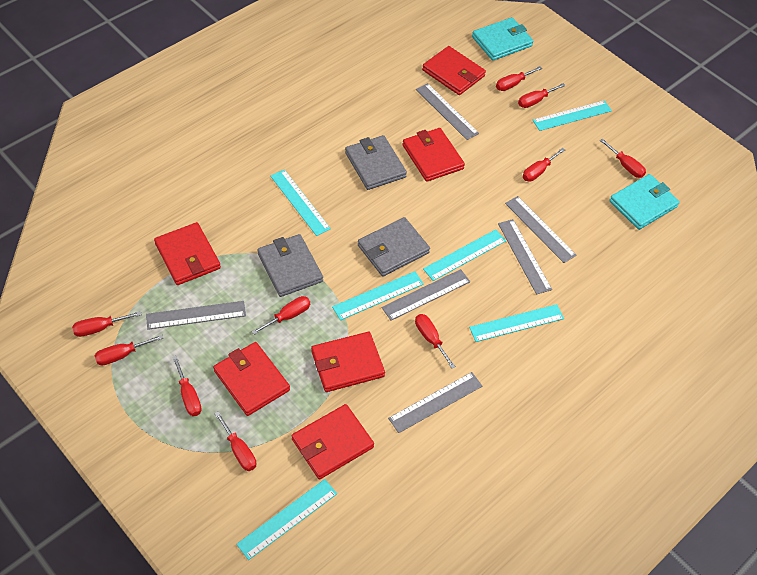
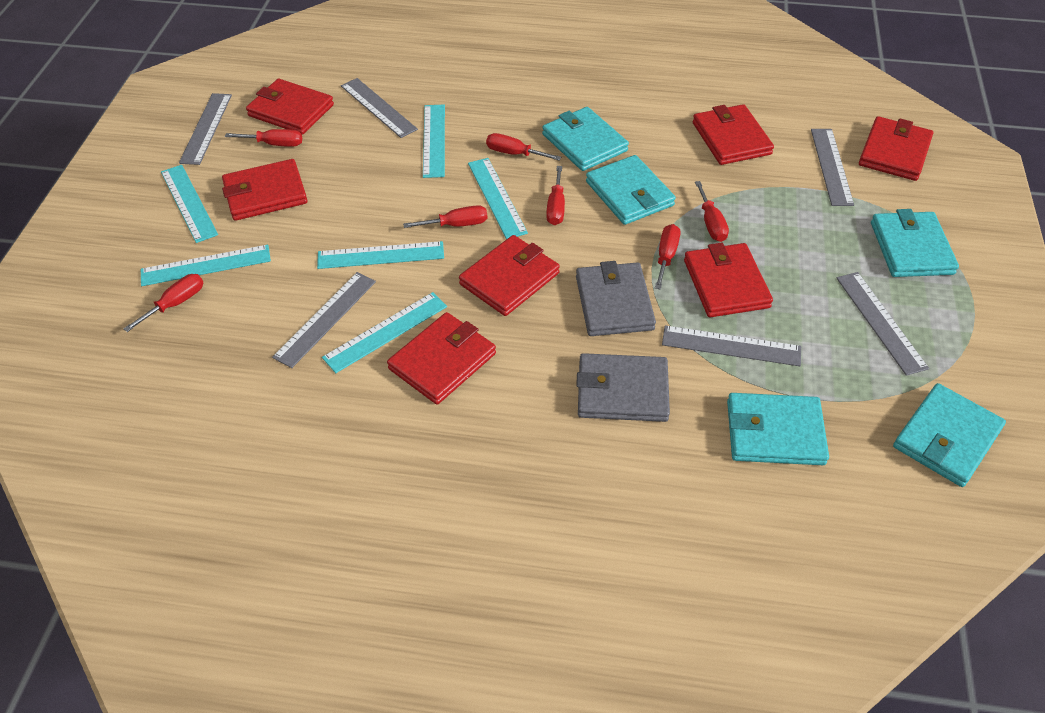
grey wallet: [258,234,323,297] [345,135,407,190] [358,217,430,276] = 3 -> [576,261,656,336] [576,353,670,422] = 2
red screwdriver: [72,311,142,337] [94,335,163,365] [172,356,202,416] [214,411,256,471] [252,296,310,335] [415,314,456,368] [496,66,542,91] [518,83,566,108] [523,148,565,182] [600,139,646,178] = 10 -> [123,274,203,332] [225,129,302,147] [403,205,488,228] [486,133,561,161] [546,166,565,225] [655,224,680,290] [695,181,729,242] = 7
red wallet: [154,222,221,285] [213,342,290,416] [292,404,374,480] [311,332,385,392] [402,128,465,182] [422,46,486,95] = 6 -> [222,159,308,221] [246,79,334,134] [387,312,496,405] [459,235,560,316] [684,243,773,317] [693,104,774,165] [859,116,933,181] = 7
turquoise wallet: [472,17,534,61] [609,174,680,230] = 2 -> [542,107,629,171] [586,155,676,225] [727,393,829,465] [871,209,959,277] [893,383,1006,487] = 5

